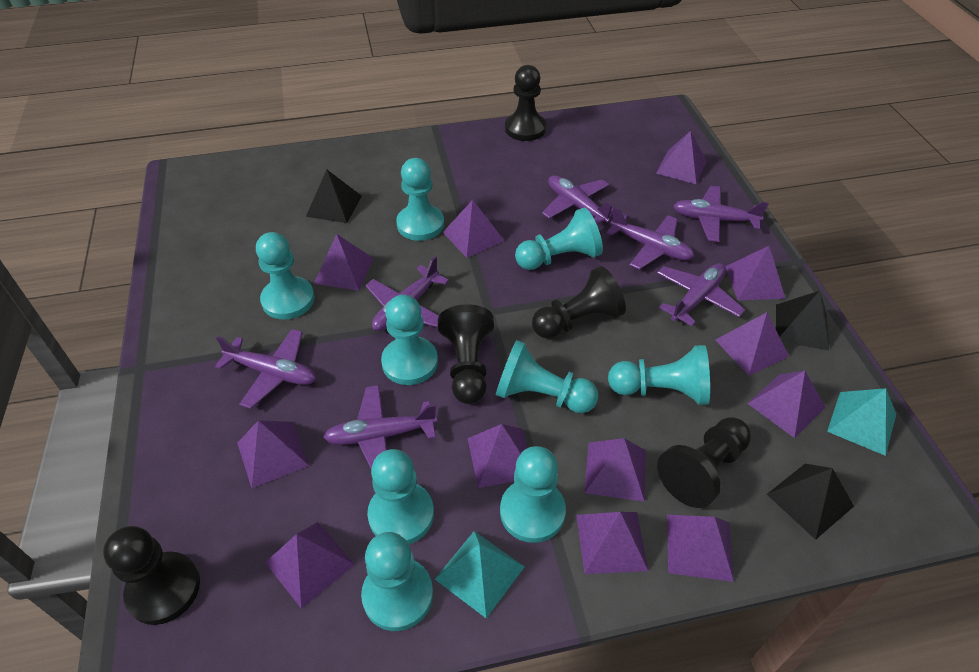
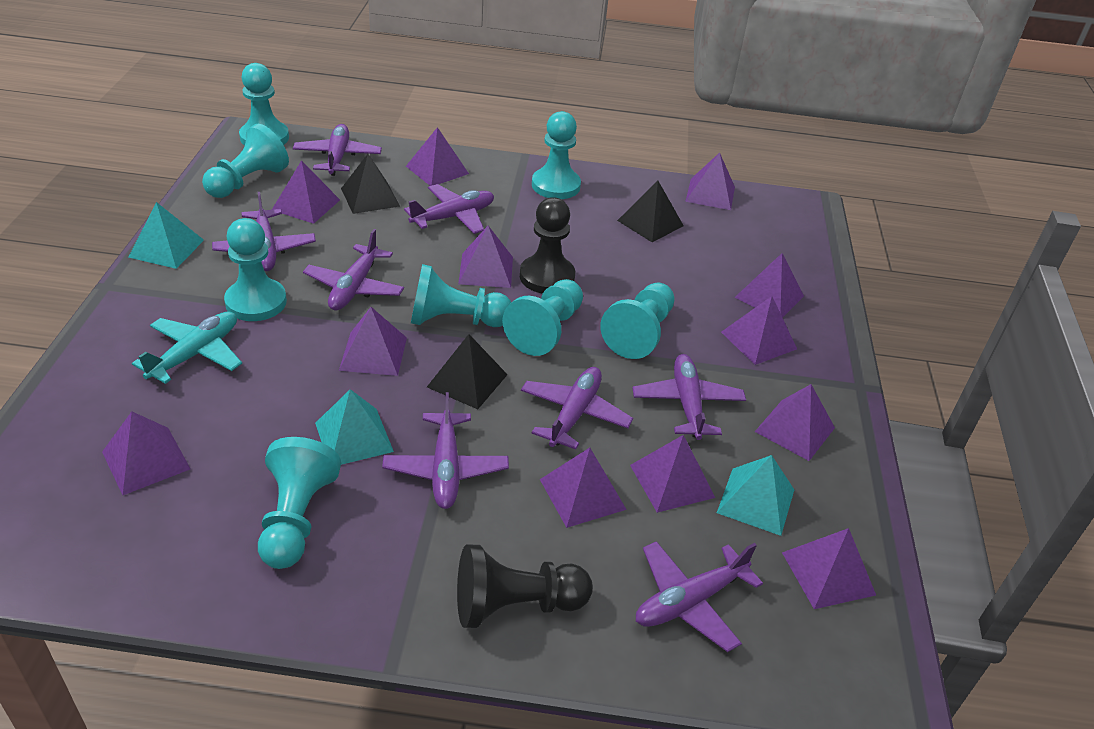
black pawn: [103,526,200,625] [438,304,494,404] [505,65,546,141] [532,266,626,339] [657,417,751,508] = 5 -> [457,544,593,628] [520,197,575,294] = 2
purple plane: [215,329,316,409] [323,385,437,468] [365,256,449,331] [542,175,613,225] [606,207,694,270] [657,263,745,326] [673,186,769,242] = 7 -> [212,192,316,271] [293,124,382,176] [303,229,404,310] [382,392,509,509] [404,184,494,234] [521,367,633,450] [633,354,746,440] [636,541,763,652] = 8
turquoise pawn: [256,232,315,319] [361,532,433,631] [367,449,434,544] [381,295,438,385] [396,158,444,241] [496,340,599,413] [500,446,566,543] [515,208,603,270] [608,345,710,405] = 9 -> [202,124,289,198] [224,218,287,321] [239,63,289,146] [258,437,341,569] [411,264,511,327] [502,279,583,356] [532,111,581,199] [600,283,674,359] = 8
turquoise plane: none = 0 -> [132,311,242,384] = 1
turquoise pyramid: [435,531,525,618] [827,388,896,456] = 2 -> [128,202,204,269] [315,389,394,465] [717,455,794,536] = 3

